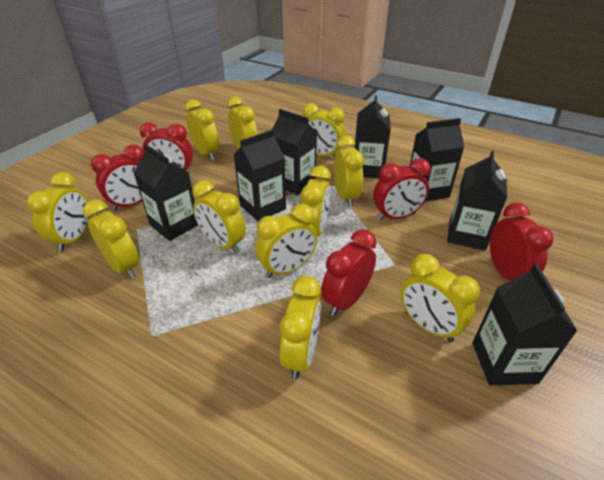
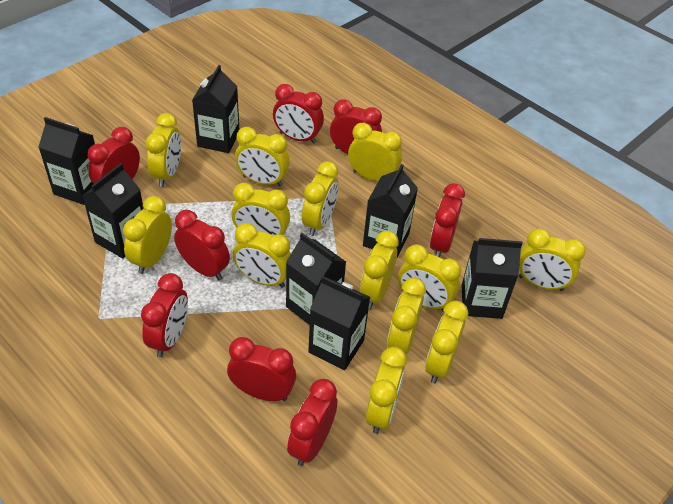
red clock: [91,145,144,211] [140,122,193,176] [321,229,377,316] [373,158,431,220] [490,203,554,281] = 5 -> [88,127,140,184] [141,273,188,357] [174,210,230,280] [227,337,296,401] [273,84,324,144] [287,379,337,466] [330,99,382,154] [430,183,465,258] = 8
yellow clock: [27,172,89,252] [83,199,139,279] [185,99,219,160] [192,180,246,254] [227,97,258,149] [255,204,317,278] [280,276,321,379] [301,166,331,236] [302,103,345,157] [334,136,364,207] [401,254,480,342] = 11 -> [123,196,172,274] [146,113,181,187] [231,182,290,236] [233,223,291,288] [235,127,290,186] [302,161,338,236] [348,123,402,181] [360,230,399,310] [366,347,407,434] [387,278,426,354] [398,244,461,312] [425,301,468,383] [519,229,586,291] = 13

